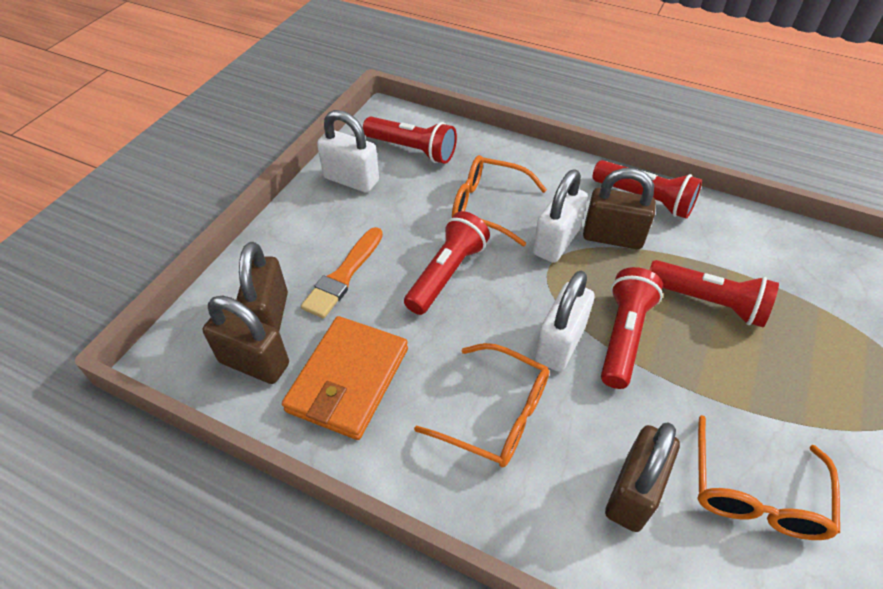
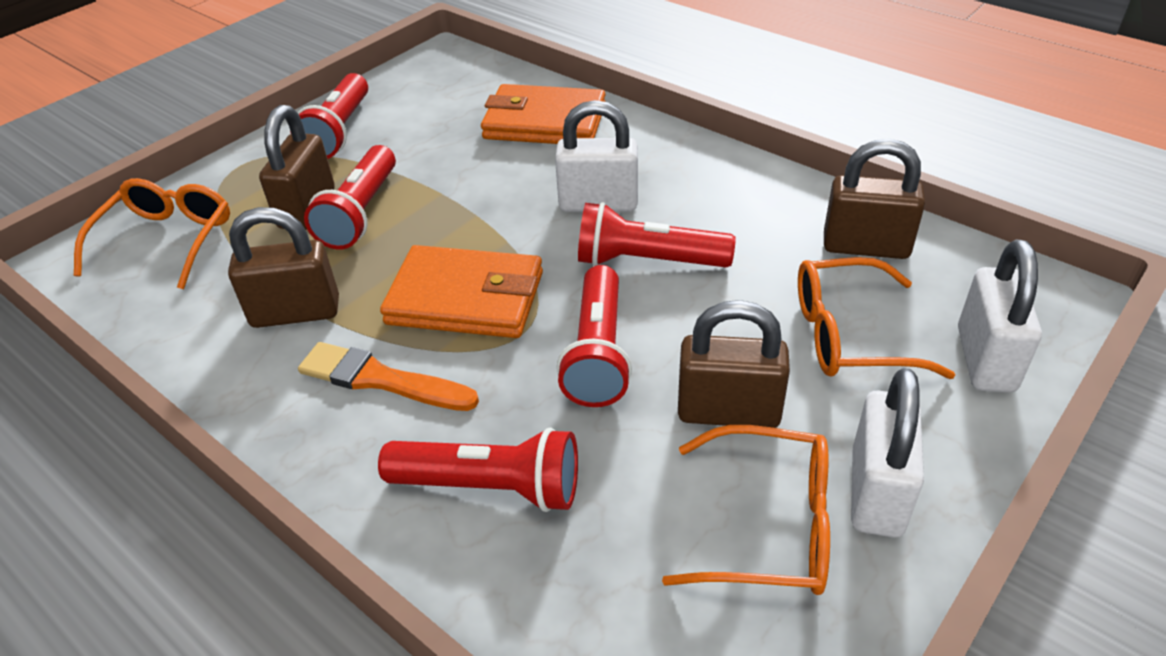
orange wallet: [282,316,408,440] = 1 -> [380,245,543,338] [481,84,606,144] = 2

